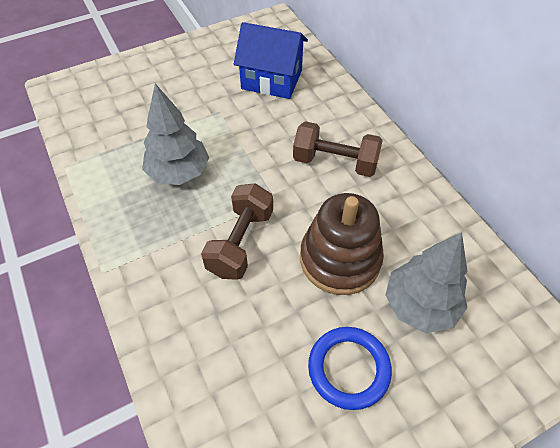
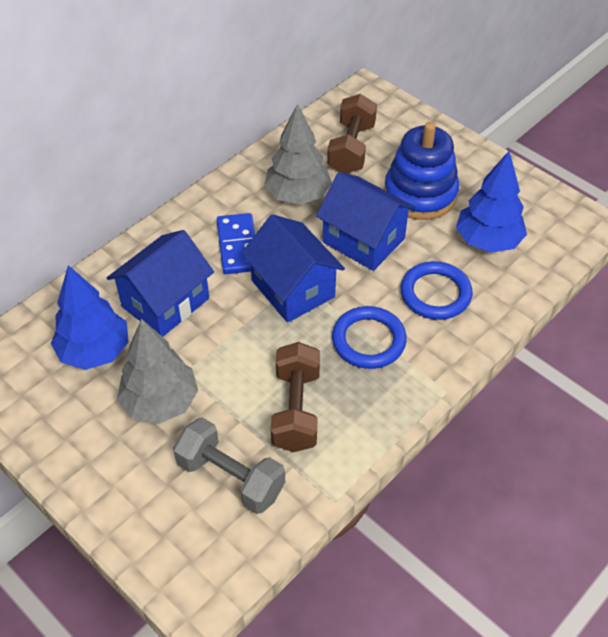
blue domino: none = 0 -> [217,213,255,274] = 1
blue house: [234,22,308,99] = 1 -> [107,230,214,337] [241,214,345,323] [316,172,416,271] = 3
blue ring: [308,327,392,410] = 1 -> [332,306,407,369] [401,261,473,320] = 2
blue stacking toy: none = 0 -> [384,122,459,220] = 1
blue tree: none = 0 -> [51,265,129,370] [456,151,527,253] = 2
brown stacking toy: [300,193,384,295] = 1 -> none = 0
grey dumbbell: none = 0 -> [173,418,285,514] = 1

